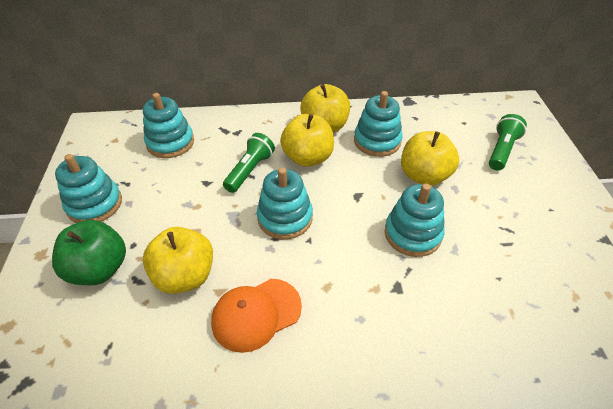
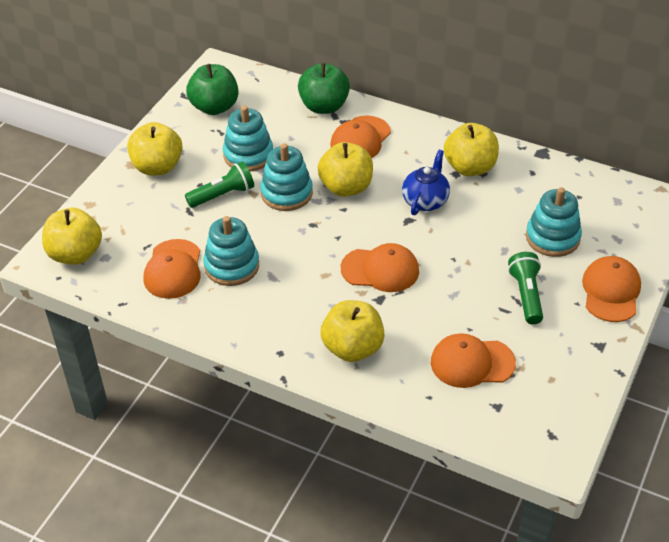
blue teapot: none = 0 -> [402,150,450,215] = 1
green apple: [52,220,126,285] = 1 -> [186,64,239,115] [298,63,350,114] = 2
orange cap: [211,279,302,353] = 1 -> [144,239,201,299] [330,115,391,158] [341,243,419,292] [431,333,516,388] [582,256,641,322] = 5
turquoise stacking toy: [55,154,122,223] [143,93,194,158] [257,167,313,240] [354,91,403,157] [385,184,445,257] = 5 -> [203,216,259,286] [223,105,273,172] [260,143,313,211] [526,187,582,257] = 4
yellow apple: [143,227,213,294] [280,114,334,167] [300,84,350,133] [401,131,459,186] = 4 -> [42,208,102,265] [127,122,183,176] [317,142,373,197] [321,300,385,362] [444,123,499,176] = 5

